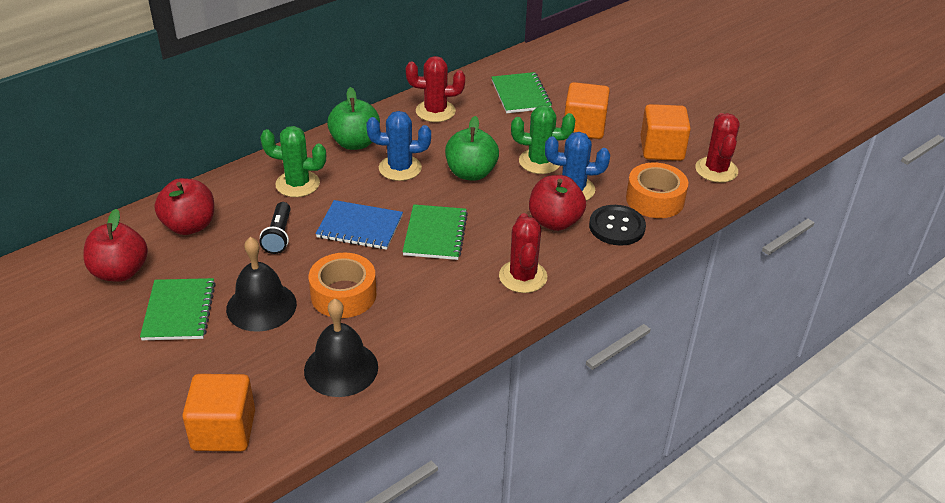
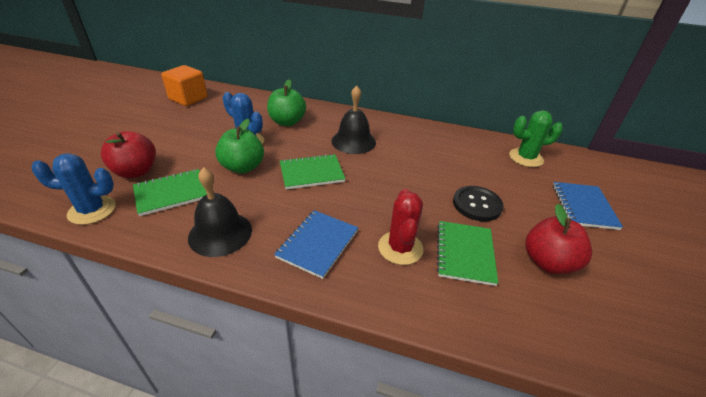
black flashlight: [259,202,291,254] = 1 -> none = 0
blue notebook: [316,200,403,250] = 1 -> [274,210,358,279] [553,182,623,230] = 2
green cactus: [260,126,326,197] [511,105,575,174] = 2 -> [509,110,563,167] = 1
orange cube: [182,374,255,451] [564,82,610,139] [640,104,691,161] = 3 -> [162,65,207,106] = 1
orange tape: [309,253,376,318] [626,163,688,218] = 2 -> none = 0
red apple: [83,209,148,282] [154,178,214,235] [529,175,586,231] = 3 -> [101,131,156,178] [525,204,592,274] = 2
red cactus: [406,56,465,122] [499,213,547,293] [695,113,740,183] = 3 -> [378,189,423,265] = 1

